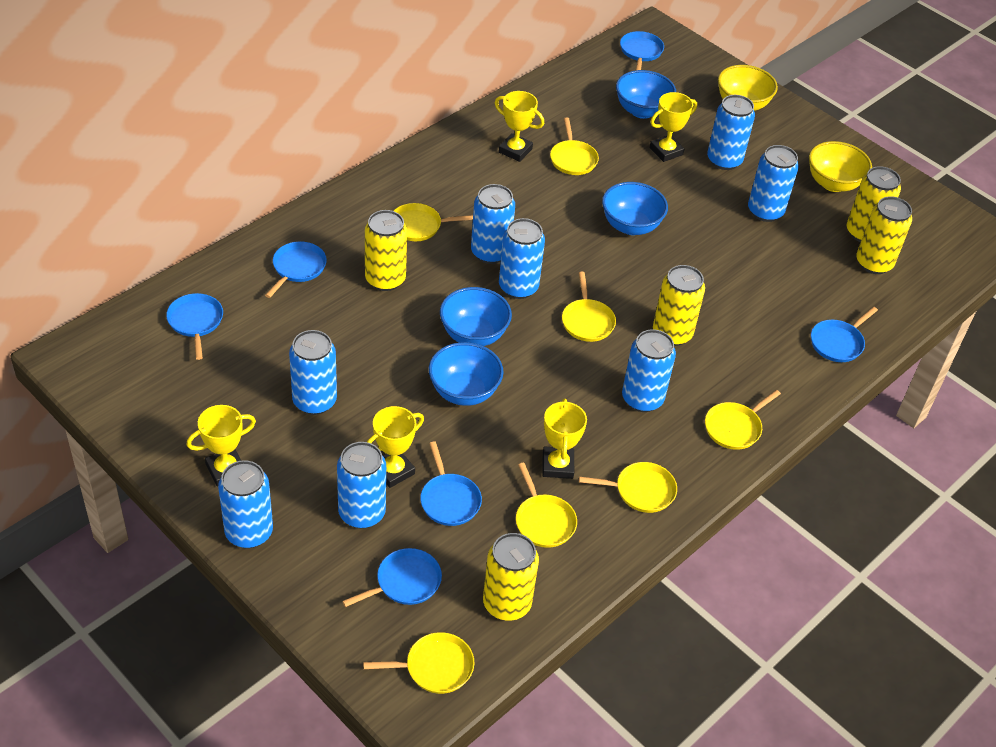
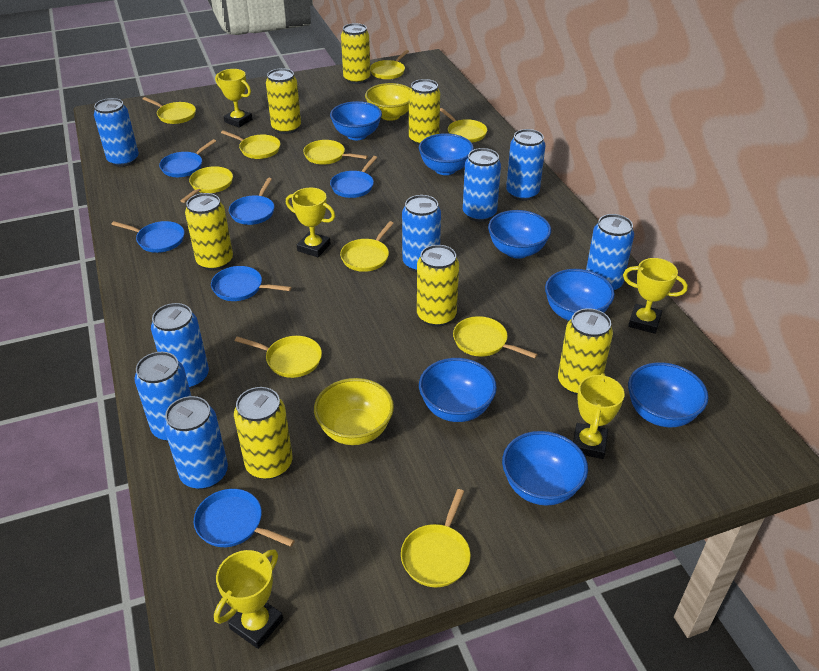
blue bowl: [429,342,504,406] [440,287,512,346] [602,182,668,235] [616,70,676,119] = 4 -> [330,101,382,140] [419,133,474,175] [419,358,497,422] [488,210,551,259] [502,431,588,506] [545,269,615,321] [628,362,709,427] = 7
yellow can: [365,210,407,291] [483,533,539,621] [653,265,705,346] [847,166,901,242] [856,196,912,274] = 5 -> [185,193,233,271] [234,387,292,480] [266,68,301,134] [341,23,371,84] [409,79,440,145] [417,245,459,327] [558,308,613,395] = 7
yellow pan: [363,632,474,694] [394,203,473,241] [516,463,577,548] [550,117,599,175] [562,272,616,342] [579,462,677,513] [705,390,781,450] = 7 -> [143,97,196,124] [181,166,233,203] [221,130,280,159] [235,336,322,378] [303,140,368,165] [340,221,394,272] [370,50,409,80] [401,489,471,587] [440,108,487,143] [453,316,538,358] = 10

